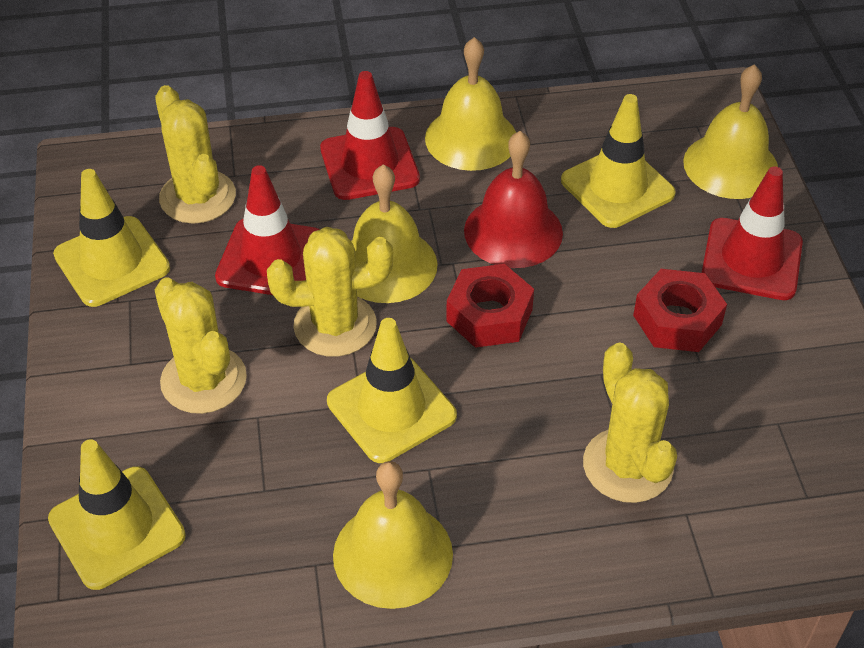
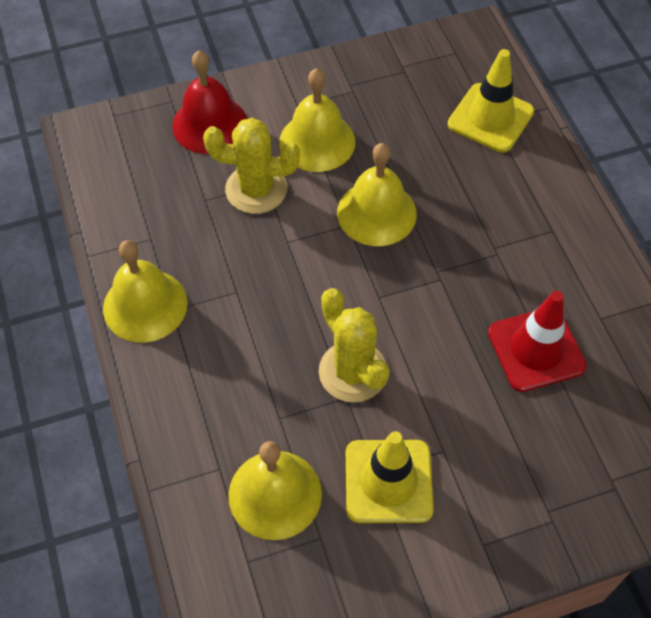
red nut: [446,264,534,348] [633,269,727,352] = 2 -> none = 0
red traffic cone: [215,165,320,295] [320,71,420,200] [702,166,803,300] = 3 -> [488,291,587,392] = 1
yellow cactus: [155,85,236,224] [155,277,247,414] [267,227,393,357] [583,342,677,503] = 4 -> [203,118,300,214] [319,288,390,403] = 2
yellow traffic cone: [48,439,186,590] [53,169,170,307] [327,318,457,463] [561,94,676,228] = 4 -> [346,431,434,523] [448,49,534,153] = 2

